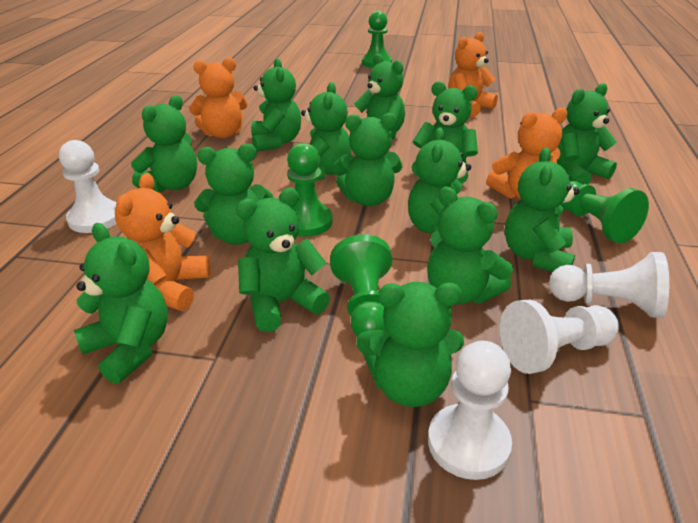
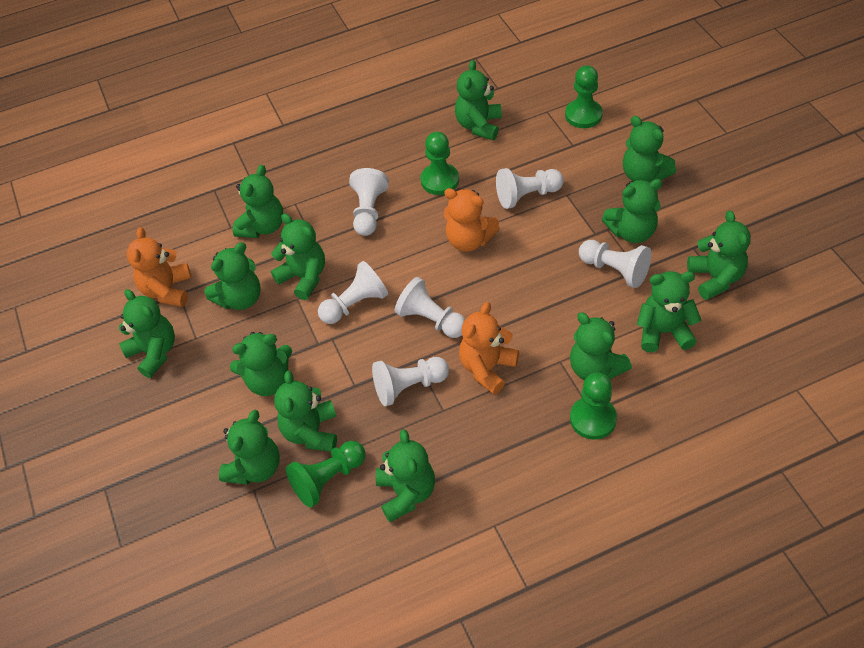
orange teddy bear: [115,173,210,311] [189,57,248,138] [448,32,498,117] [486,108,567,199] = 4 -> [127,227,191,307] [444,188,499,252] [459,302,519,395] = 3
white pawn: [59,140,117,233] [428,341,512,480] [500,300,619,374] [549,252,669,318] = 4 -> [318,261,388,324] [349,168,389,236] [372,357,449,406] [395,277,465,338] [496,168,564,209] [579,240,651,288] = 6

